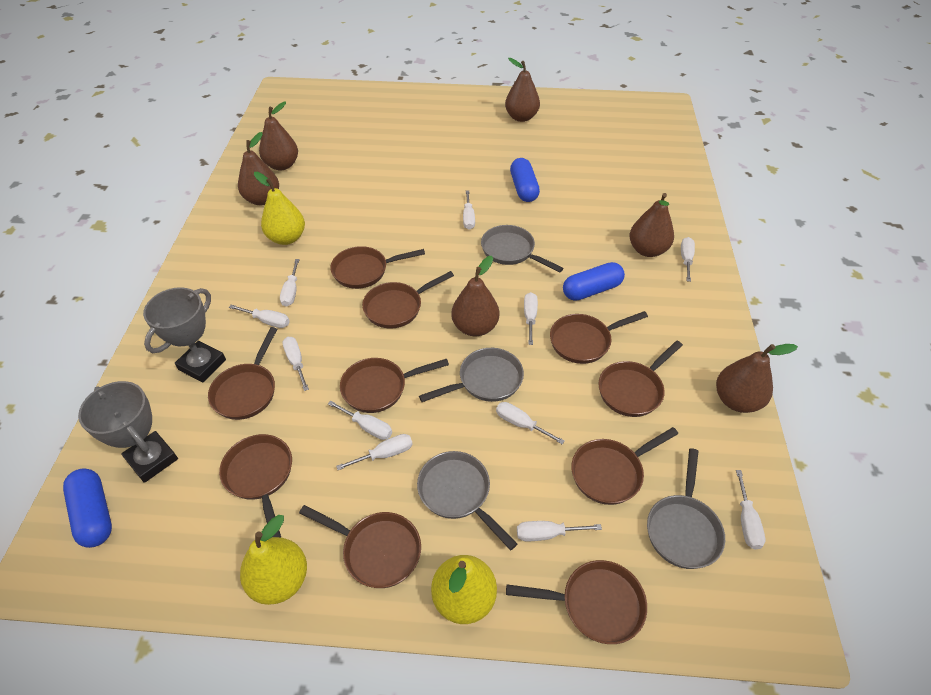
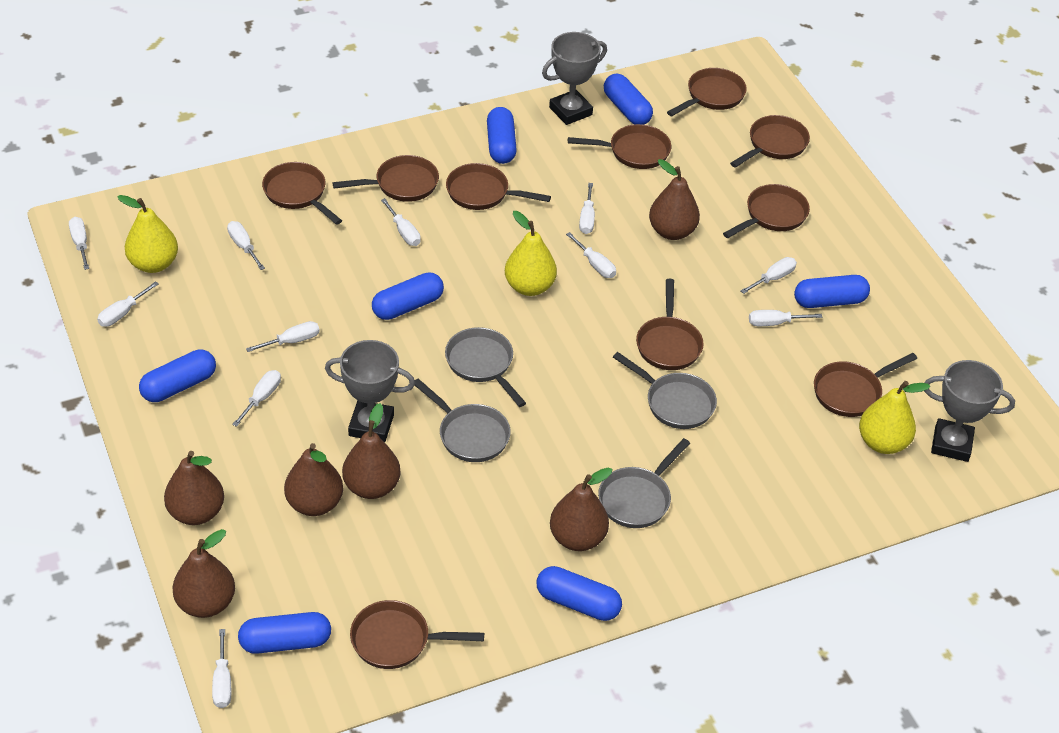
blue capsule: [63,468,112,548] [510,158,540,202] [563,262,625,301] = 3 -> [139,350,216,402] [238,612,331,654] [372,272,444,320] [487,107,517,164] [536,566,622,621] [604,74,653,125] [794,275,870,308] = 7
grey trophy: [78,381,178,483] [143,287,226,382] = 2 -> [325,340,415,442] [542,32,607,125] [924,360,1015,462] = 3

